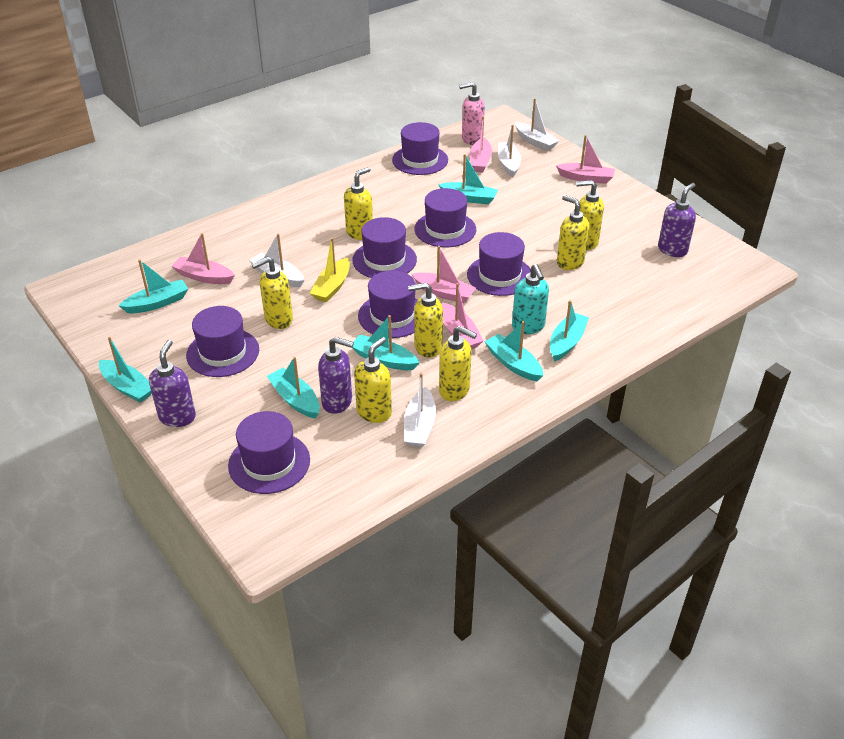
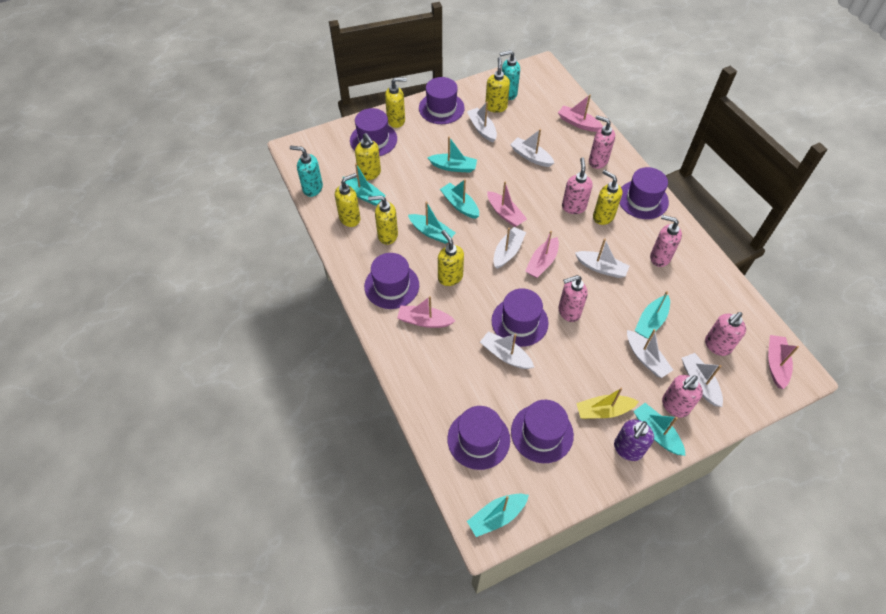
pink soap dispenser: [459,82,485,145] = 1 -> [558,275,588,322] [562,157,593,214] [589,115,615,169] [650,215,682,267] [662,375,703,417] [705,312,746,356] = 6
purple soap dispenser: [149,340,196,427] [318,337,354,414] [658,183,696,257] = 3 -> [614,420,654,461] = 1
turquoise soap dispenser: [512,264,549,334] = 1 -> [290,146,323,197] [500,50,520,100] = 2
white boat: [249,233,304,287] [404,373,436,447] [498,125,521,177] [515,98,560,151] = 4 -> [467,102,497,142] [480,331,534,369] [493,227,526,269] [510,129,554,167] [575,238,629,278] [627,329,673,378] [682,353,723,407] = 7

